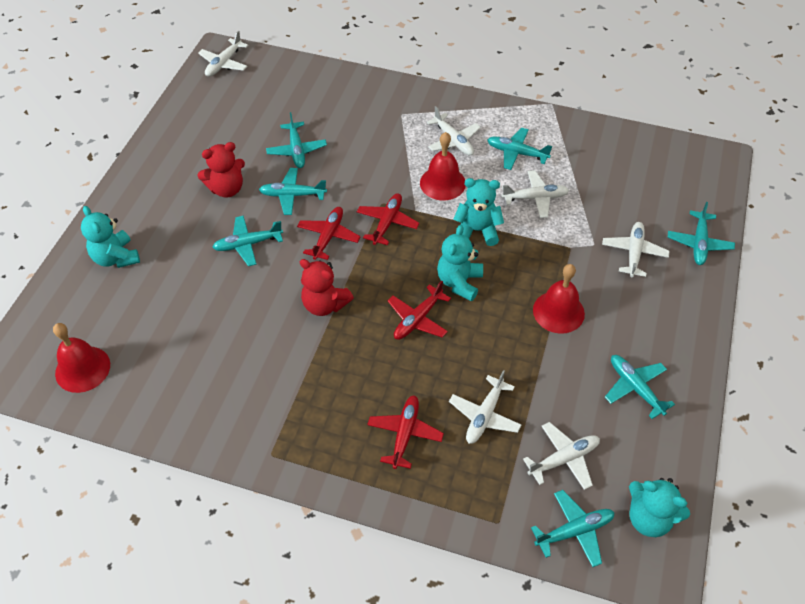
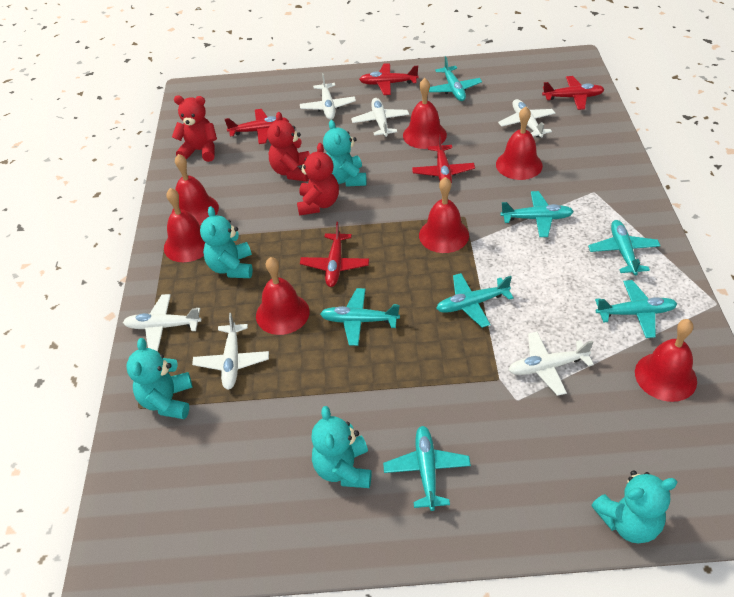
red bell: [53,323,110,393] [420,132,466,200] [533,264,585,334] = 3 -> [164,188,205,262] [172,154,219,225] [256,257,310,335] [403,78,447,149] [419,177,469,253] [496,107,543,180] [635,319,697,402] = 7
red plane: [297,207,361,260] [357,193,420,245] [367,395,444,469] [388,281,451,340] = 4 -> [225,109,289,144] [300,222,369,287] [359,63,418,95] [412,134,475,184] [542,76,605,110] = 5
red teddy bear: [197,142,245,198] [300,259,354,316] = 2 -> [172,95,217,162] [267,112,310,182] [297,143,339,216] = 3
turquoise teddy bear: [81,206,140,268] [437,225,483,301] [454,178,504,246] [629,478,690,537] = 4 -> [127,338,192,419] [200,206,253,278] [311,406,372,488] [323,120,367,187] [591,470,677,544] = 5

